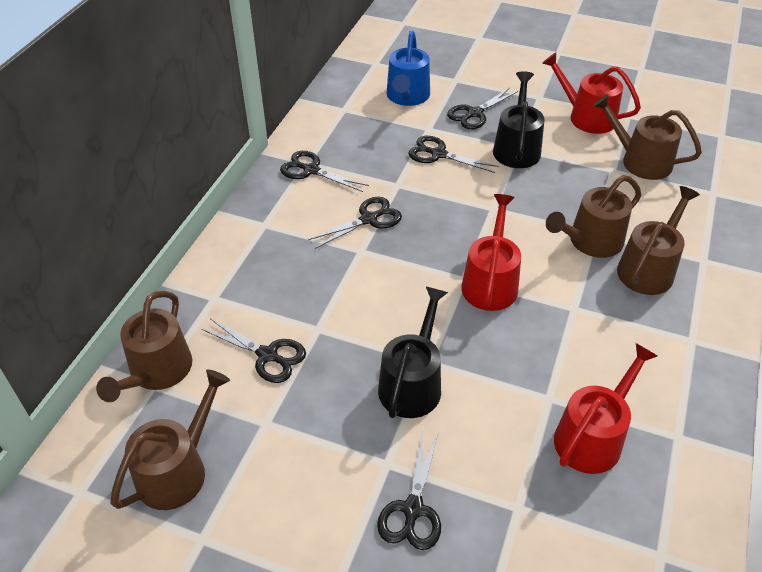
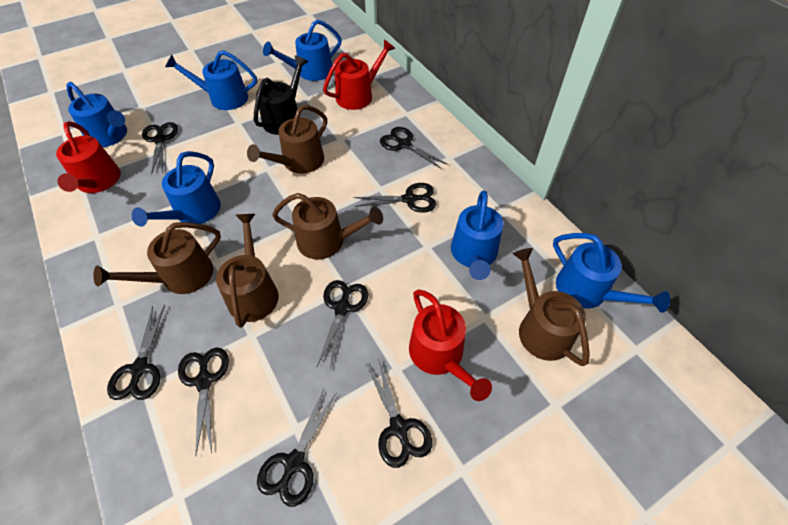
black scissors: [201,318,306,383] [280,151,369,192] [308,197,402,249] [377,430,441,550] [409,136,499,173] [447,88,518,129] = 6 -> [107,305,165,400] [142,122,178,175] [178,348,229,457] [257,389,337,507] [317,280,368,369] [354,183,436,213] [366,358,432,468] [380,127,448,169] = 8
black watering can: [378,287,448,418] [493,71,545,168] = 2 -> [254,55,308,135] = 1
blue watering can: [386,31,430,106] = 1 -> [67,82,127,147] [132,151,221,227] [165,50,257,110] [263,19,342,81] [451,191,503,280] [553,233,670,313] = 6

